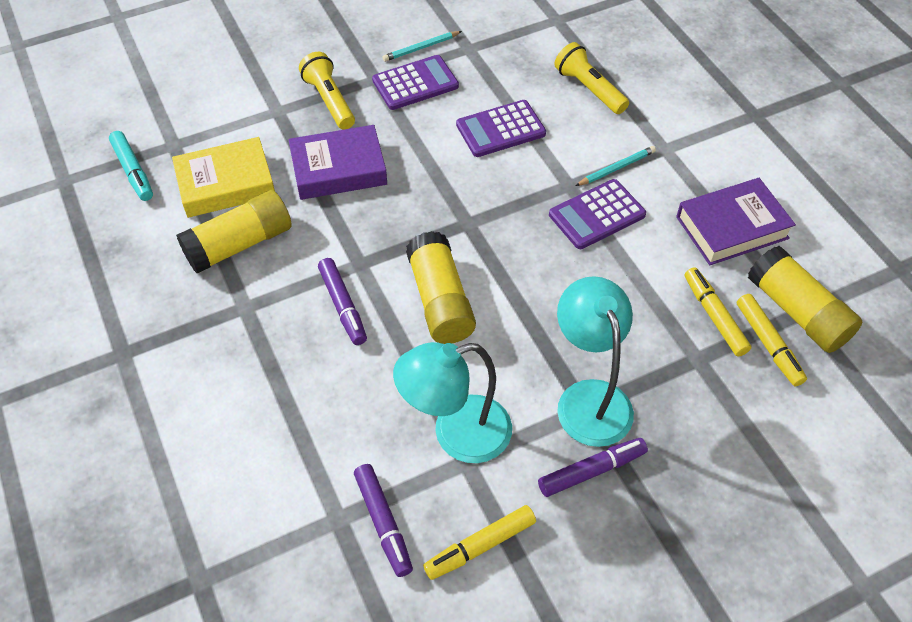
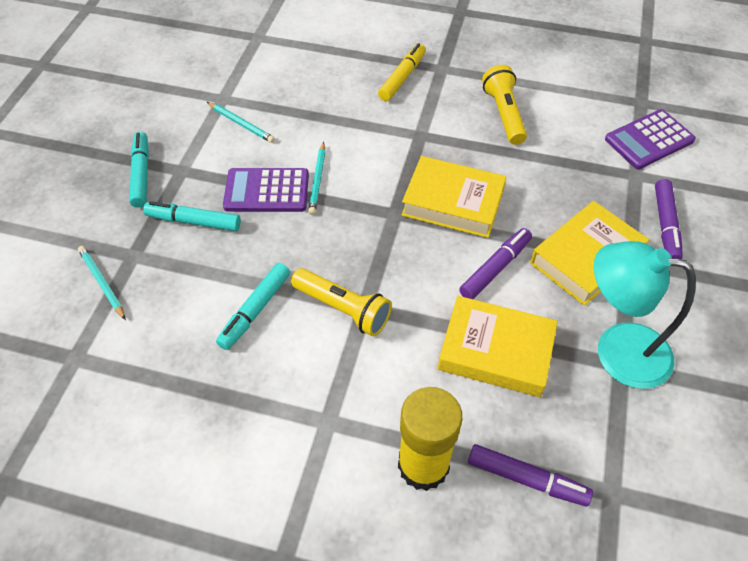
purple book: [289,125,387,200] [676,178,796,265] = 2 -> none = 0
purple calculator: [372,55,459,110] [456,100,546,157] [549,179,646,249] = 3 -> [223,168,309,212] [605,109,696,169] = 2
turquoise lamp: [393,342,512,463] [557,276,634,447] = 2 -> [594,241,696,389] = 1
turquoise marker: [109,131,153,201] = 1 -> [129,132,149,208] [143,201,241,231] [216,263,290,350] = 3
turquoise pencil: [382,31,462,62] [575,146,656,186] = 2 -> [78,246,126,320] [207,102,275,143] [308,142,326,215] = 3
yellow book: [172,137,275,218] = 1 -> [401,156,506,238] [438,296,558,397] [530,201,649,306] = 3
yellow glue stick: [176,190,292,274] [406,231,476,344] [748,246,863,353] = 3 -> [398,387,462,491] = 1
yellow marker: [423,505,536,580] [685,267,751,357] [737,294,807,386] = 3 -> [378,43,426,101] = 1

